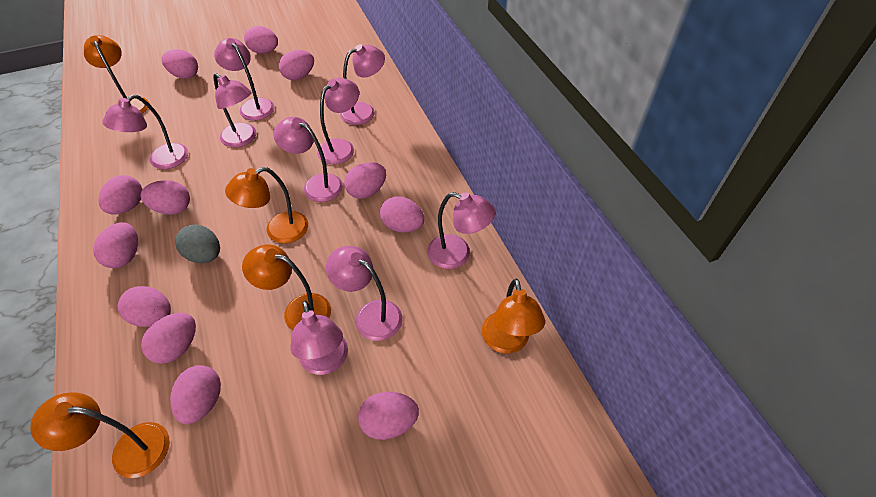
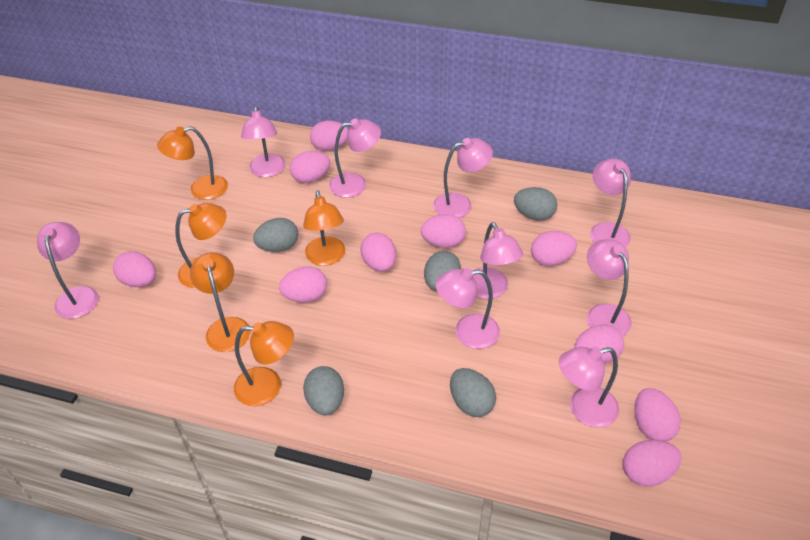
grey egg: [175,225,220,263] = 1 -> [253,218,298,252] [303,366,344,416] [424,251,461,291] [450,368,496,417] [514,187,558,221] = 5
pink egg: [93,222,138,268] [98,175,142,214] [118,286,171,327] [141,180,190,215] [141,313,196,364] [161,49,198,79] [170,365,221,424] [244,26,278,54] [279,50,314,80] [344,162,386,199] [358,392,419,440] [380,196,424,233] = 12 -> [113,251,156,287] [279,266,327,303] [290,151,330,183] [310,121,348,151] [360,233,396,272] [421,214,466,248] [531,231,577,266] [574,325,624,364] [623,440,681,487] [635,388,681,442] = 10

